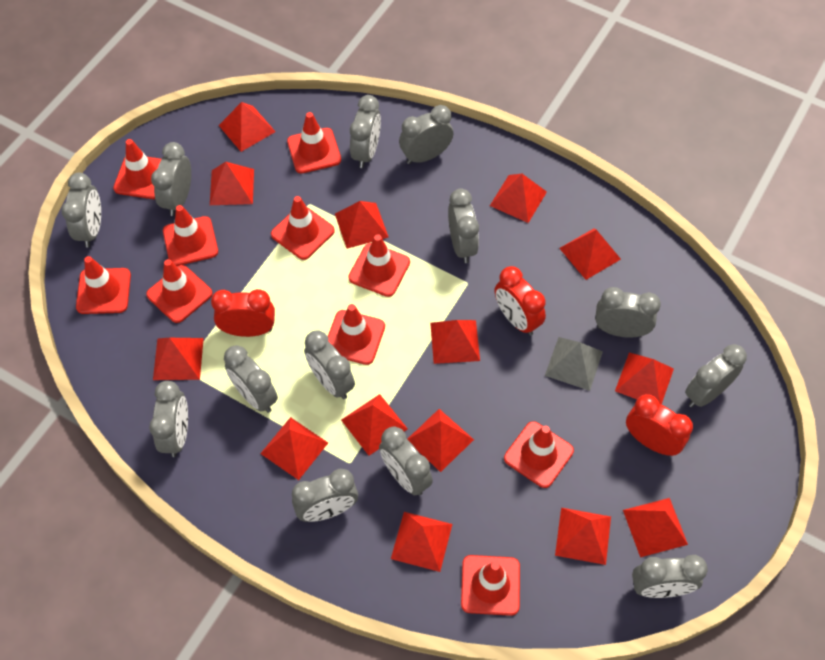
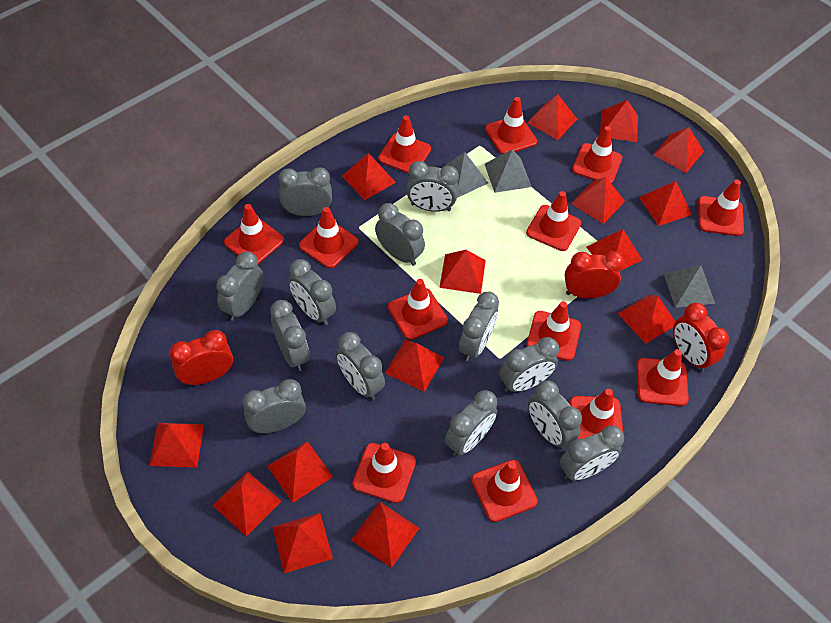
grey pyramid: [545,337,603,391] = 1 -> [442,152,488,198] [485,149,532,193] [663,265,715,308] = 3
red pyramid: [153,338,204,380] [210,162,254,205] [219,102,276,152] [260,417,328,480] [335,201,389,249] [341,394,408,456] [391,512,452,572] [407,409,474,472] [430,320,480,364] [490,174,547,223] [555,508,611,565] [559,228,621,280] [615,352,674,405] [623,498,688,557] = 14 -> [149,423,204,468] [212,472,282,537] [267,441,333,503] [272,513,333,573] [342,153,396,200] [351,502,419,568] [385,340,444,392] [439,250,486,294] [527,95,577,140] [571,177,625,224] [586,229,642,271] [600,100,638,142] [618,295,675,344] [639,181,692,226] [653,127,704,173] = 15
red traffic cone: [76,256,131,314] [113,139,161,199] [146,259,213,323] [163,205,218,266] [271,196,335,260] [287,112,341,173] [328,304,385,365] [348,234,410,297] [461,555,520,616] [504,421,574,488] = 10 -> [224,204,284,264] [299,207,358,268] [352,443,416,503] [378,115,431,174] [388,279,448,340] [471,460,538,522] [485,97,537,154] [526,191,581,251] [526,301,581,361] [570,389,624,439] [572,126,622,184] [637,349,689,406] [698,179,744,236] = 13

